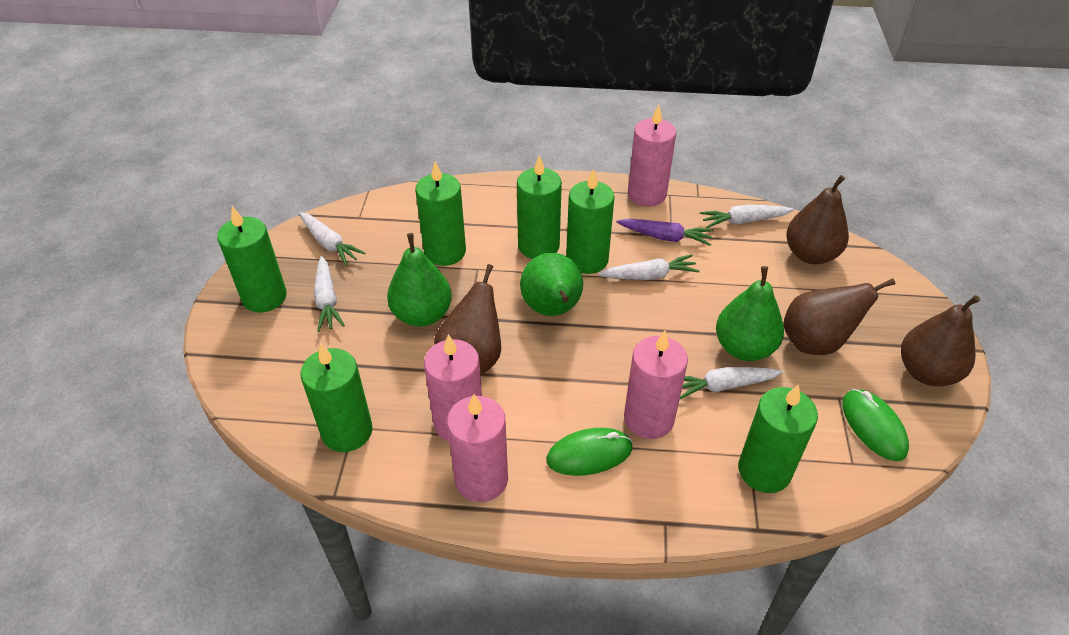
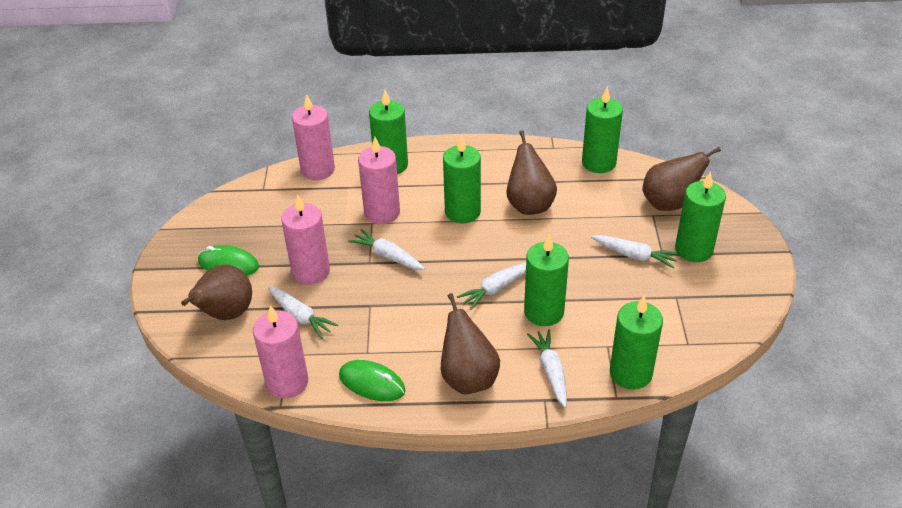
green pear: [387,233,452,327] [520,253,583,316] [716,266,784,361] = 3 -> none = 0
purple carrot: [616,219,713,246] = 1 -> none = 0

